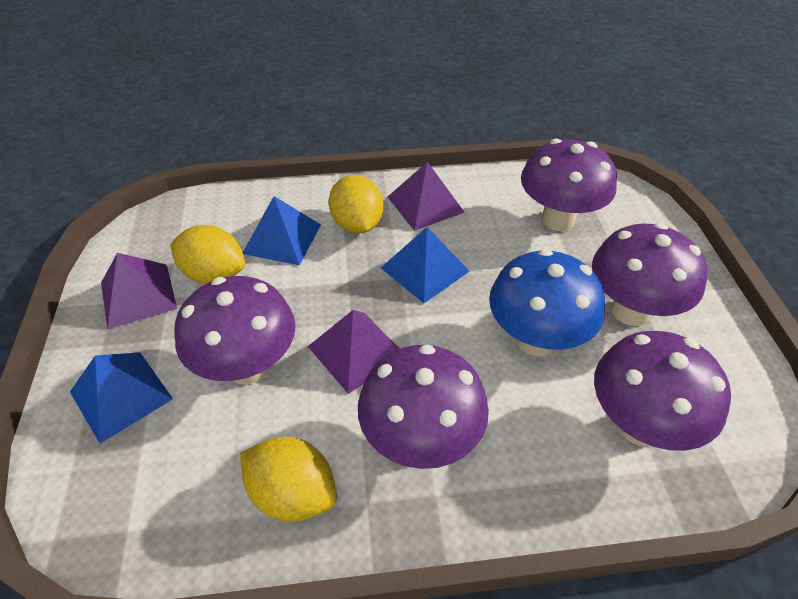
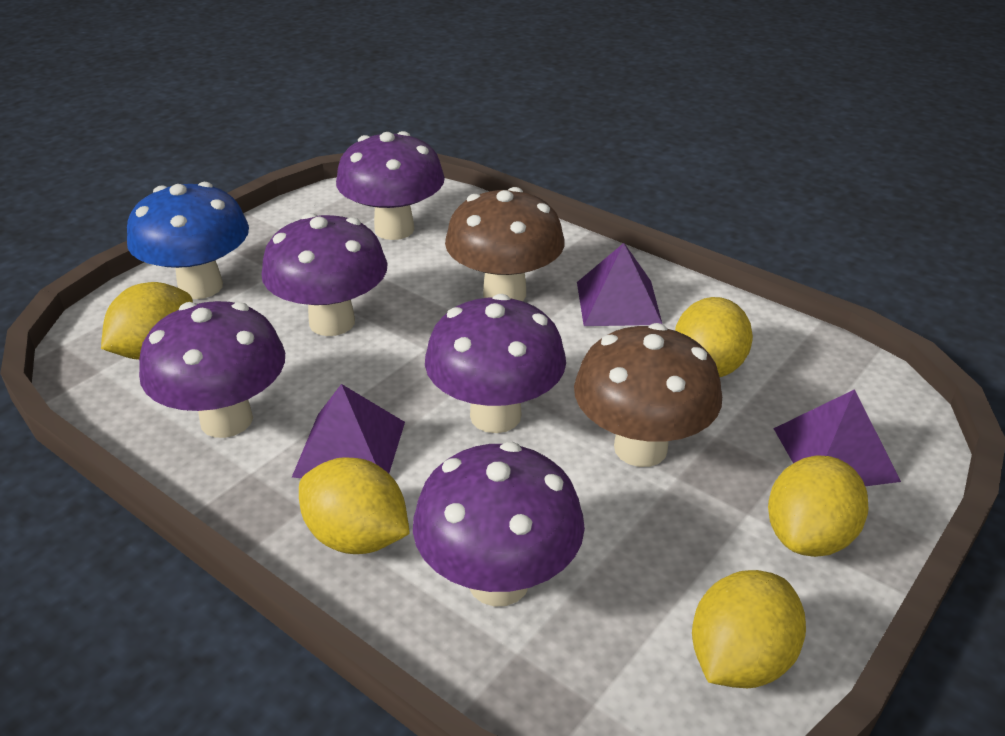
blue pyramid: [70,352,173,444] [243,196,321,266] [381,227,470,303] = 3 -> none = 0
brown mushroom: none = 0 -> [445,187,565,301] [574,323,722,467] = 2
yellow lemon: [170,225,245,284] [240,437,337,522] [329,175,383,234] = 3 -> [101,282,193,360] [299,457,410,554] [675,297,753,377] [692,570,806,688] [768,455,868,557] = 5

